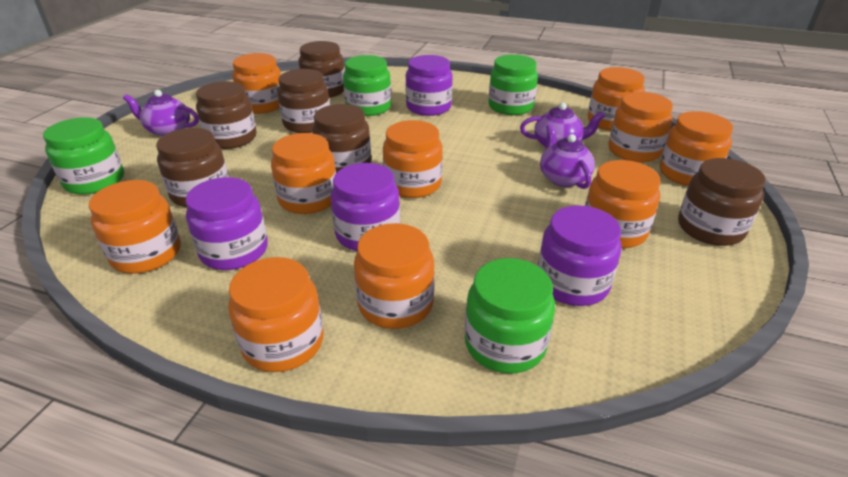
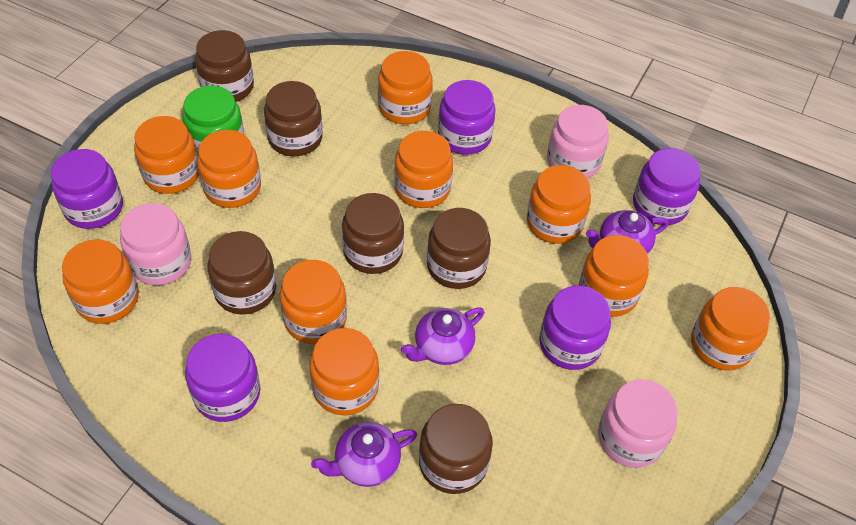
green jar: [43,117,124,195] [343,55,391,116] [465,258,555,373] [489,54,538,115] = 4 -> [183,86,244,155] = 1
pink jar: none = 0 -> [120,203,191,285] [547,105,609,179] [598,379,677,468] = 3
purple jar: [186,177,268,270] [331,163,400,251] [405,55,453,116] [538,205,621,306] = 4 -> [51,149,123,229] [185,334,260,422] [438,80,496,155] [539,285,611,370] [633,148,701,225] = 5

